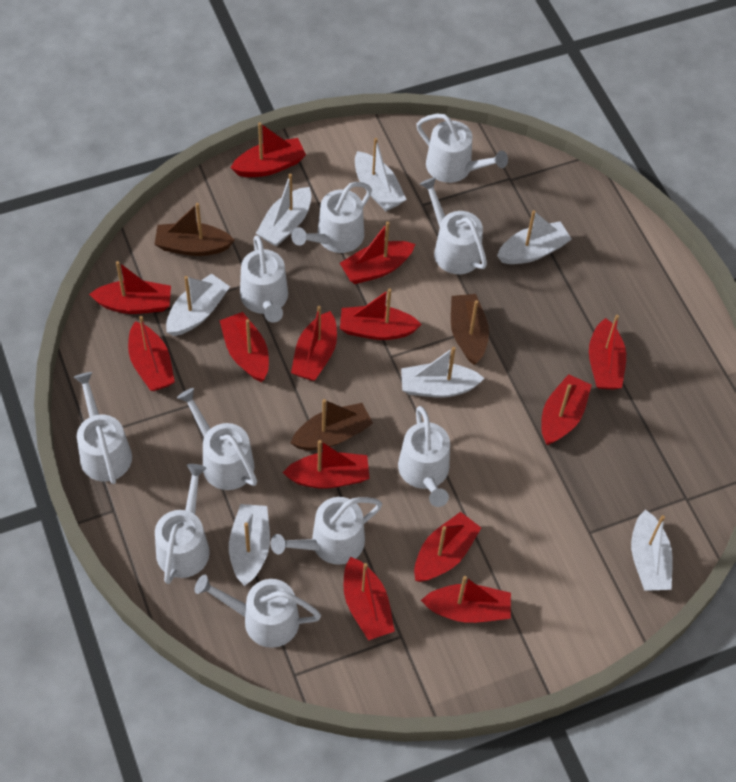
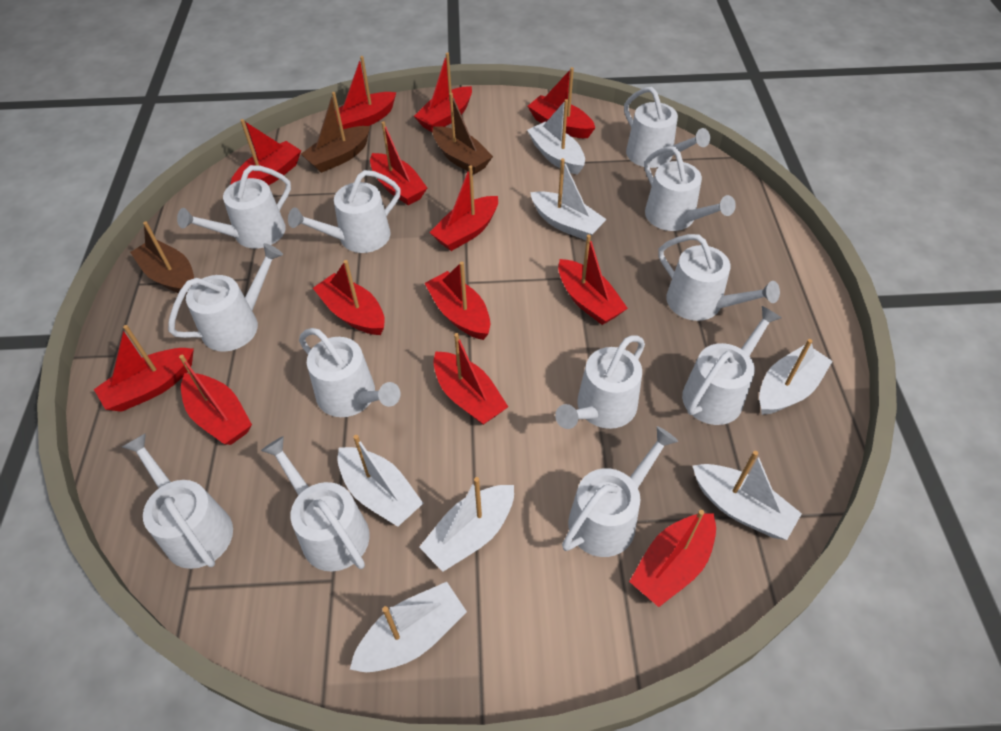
white watering can: [74,372,132,484] [155,464,210,584] [177,388,257,490] [195,575,321,648] [240,235,288,323] [271,497,382,565] [291,182,372,253] [398,406,450,507] [416,114,508,183] [420,177,487,274] = 10 -> [122,433,233,569] [168,243,283,352] [177,165,291,249] [261,436,370,572] [288,170,401,253] [299,328,400,417] [555,335,645,429] [562,426,678,557] [624,87,710,168] [644,146,736,231] [658,234,780,321] [682,306,782,425] = 12

